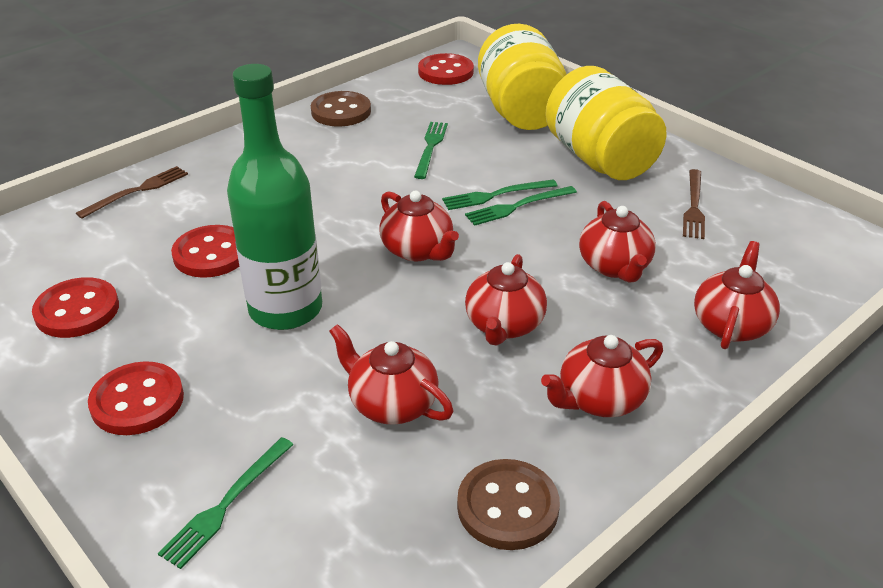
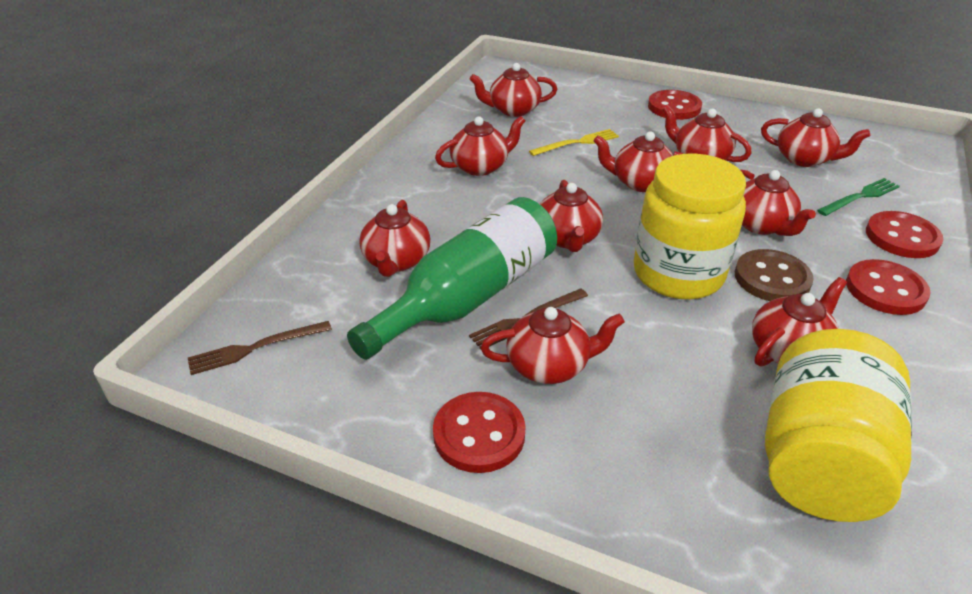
brown button: [311,91,371,127] [457,459,560,550] = 2 -> [735,249,814,301] = 1
green fork: [158,437,294,569] [414,122,448,179] [442,179,558,210] [465,186,577,226] = 4 -> [817,178,900,216] = 1
red teapot: [329,324,453,425] [379,191,459,262] [465,254,547,346] [541,335,663,417] [579,201,656,283] [694,241,780,349] = 6 -> [359,200,430,277] [435,116,525,176] [470,63,557,117] [481,307,625,384] [540,180,603,252] [594,131,684,192] [662,105,752,162] [741,170,816,236] [752,277,847,366] [761,108,870,167] = 10
yellow fork: none = 0 -> [529,129,619,156] = 1

